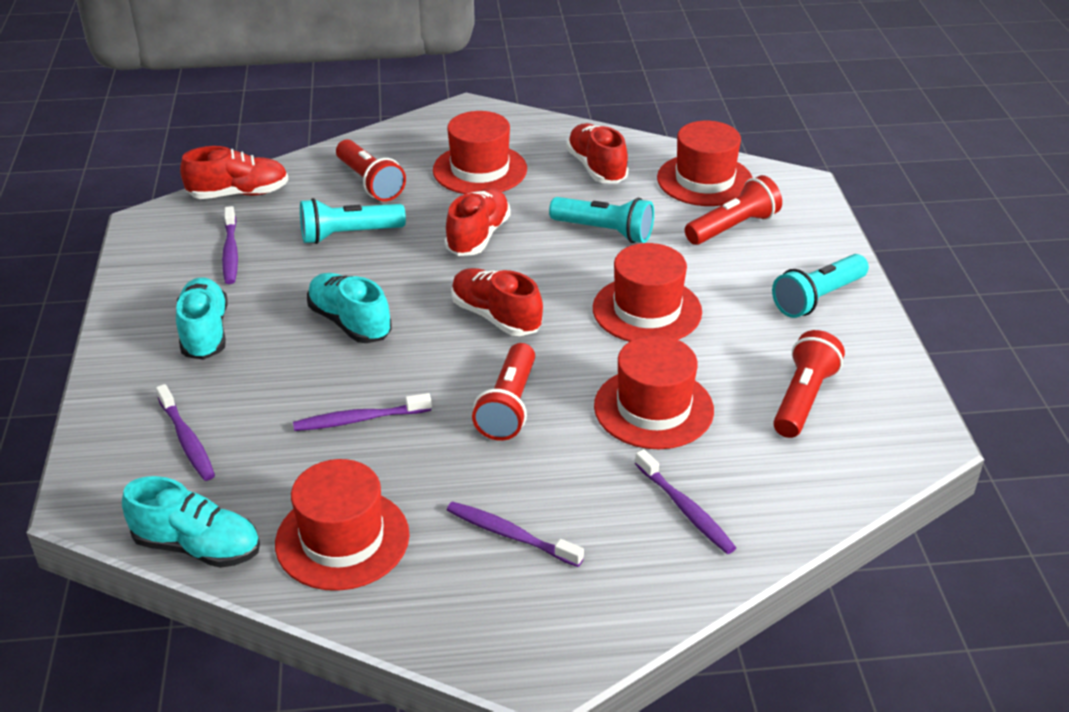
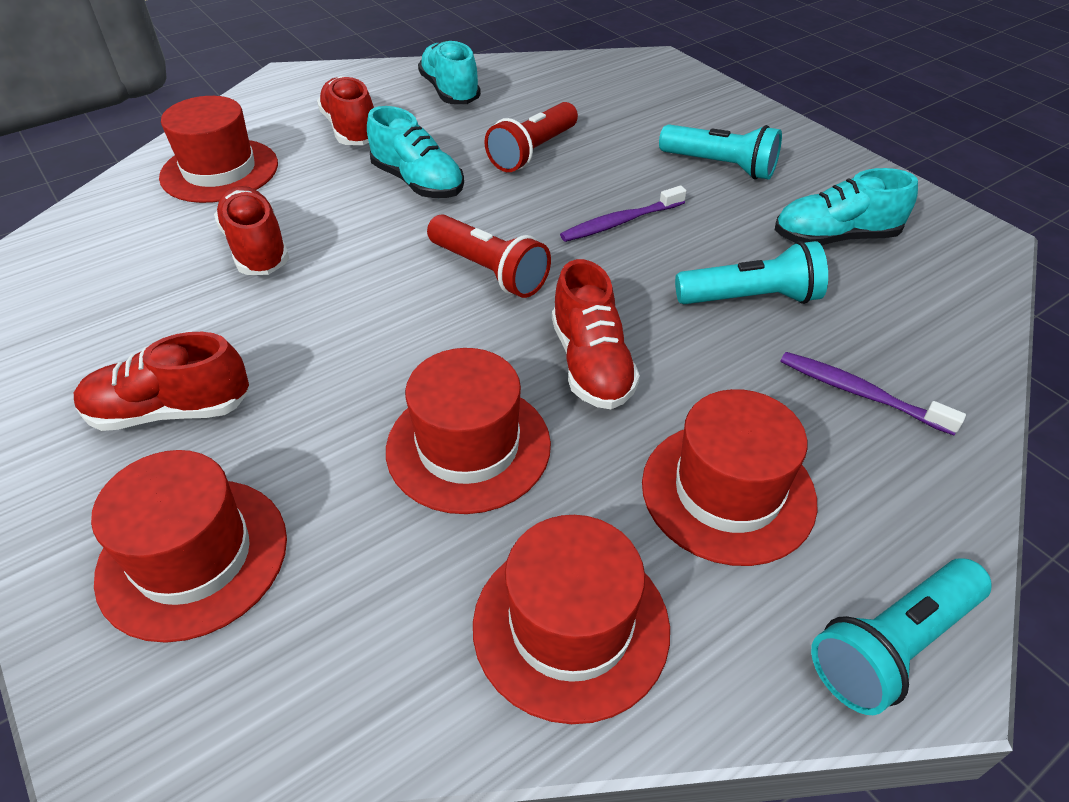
purple toothbrush: [156,384,215,481] [222,206,238,284] [293,393,432,431] [447,501,584,567] [635,449,736,554] = 5 -> [560,186,687,242] [780,352,966,435] = 2
red flashlight: [336,140,406,201] [472,343,535,441] [685,175,782,245] [773,330,845,438] = 4 -> [427,214,551,298] [484,102,578,172] = 2

